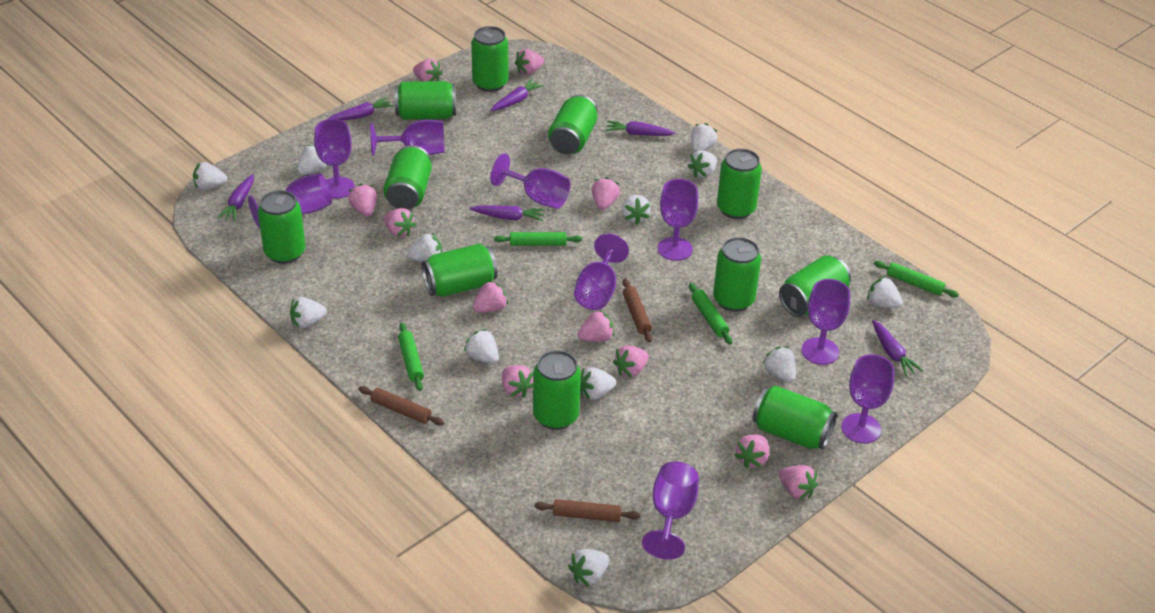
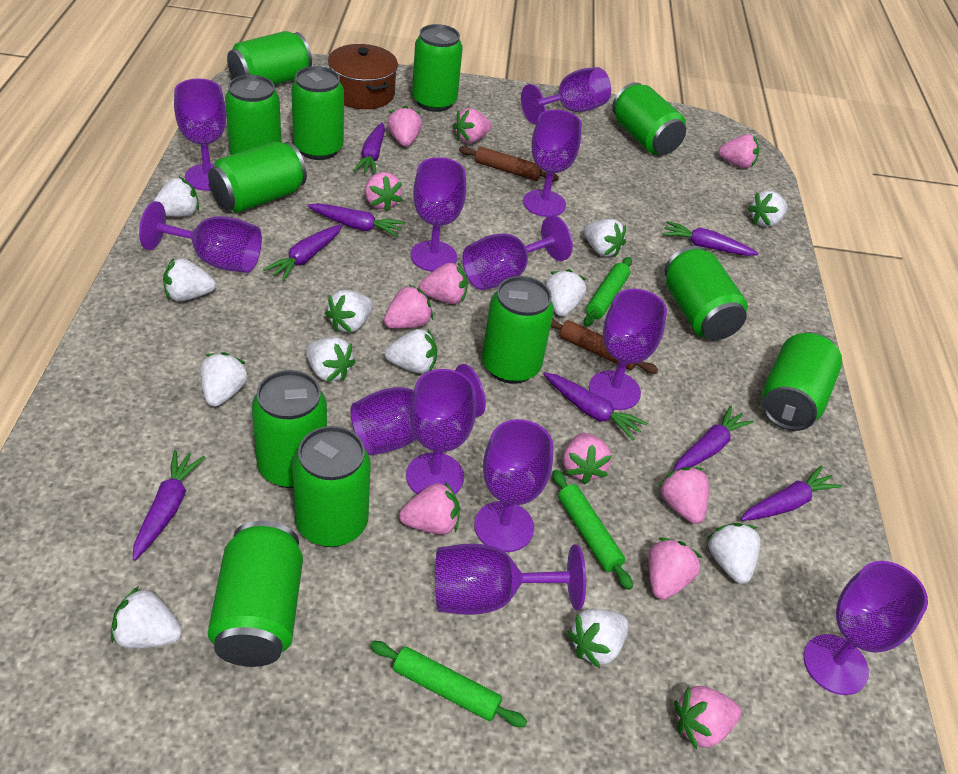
brown pot: none = 0 -> [328,44,398,109] = 1
brown rolling pin: [358,386,444,425] [534,499,640,522] [623,279,652,343] = 3 -> [459,146,559,181] [551,319,658,374] = 2
green can: [258,190,306,264] [384,145,432,210] [395,81,456,120] [422,244,498,297] [471,26,508,92] [533,350,581,430] [548,95,597,154] [713,237,761,312] [717,148,762,219] [752,386,837,450] [779,255,851,317] = 11 -> [208,141,307,213] [208,521,303,667] [225,75,282,155] [227,31,312,85] [252,370,327,488] [291,66,344,160] [292,426,371,547] [412,24,463,112] [482,276,554,384] [612,82,686,154] [665,246,748,340] [762,332,842,431] = 12
green rolling pin: [398,323,424,391] [494,232,582,246] [689,283,732,344] [874,261,959,297] = 4 -> [370,641,527,727] [552,470,633,590] [584,257,632,327] = 3
purple carrot: [217,174,254,221] [328,97,394,120] [470,205,545,221] [491,79,544,111] [605,120,675,136] [872,320,923,377] = 6 -> [132,450,205,561] [263,224,342,281] [307,203,405,238] [353,122,385,174] [543,372,648,440] [663,221,759,256] [673,405,754,471] [741,465,842,521] = 8
purple goblet: [248,173,332,229] [314,119,355,199] [370,120,444,156] [490,153,570,209] [574,234,629,310] [642,461,699,560] [658,179,698,261] [801,279,850,365] [841,354,895,443] = 9 -> [139,201,262,273] [174,78,226,191] [350,364,486,456] [406,369,476,494] [410,157,466,272] [435,544,586,615] [462,215,573,290] [474,419,554,552] [521,67,611,125] [523,109,582,217] [589,289,667,410] [804,561,928,695] = 12

